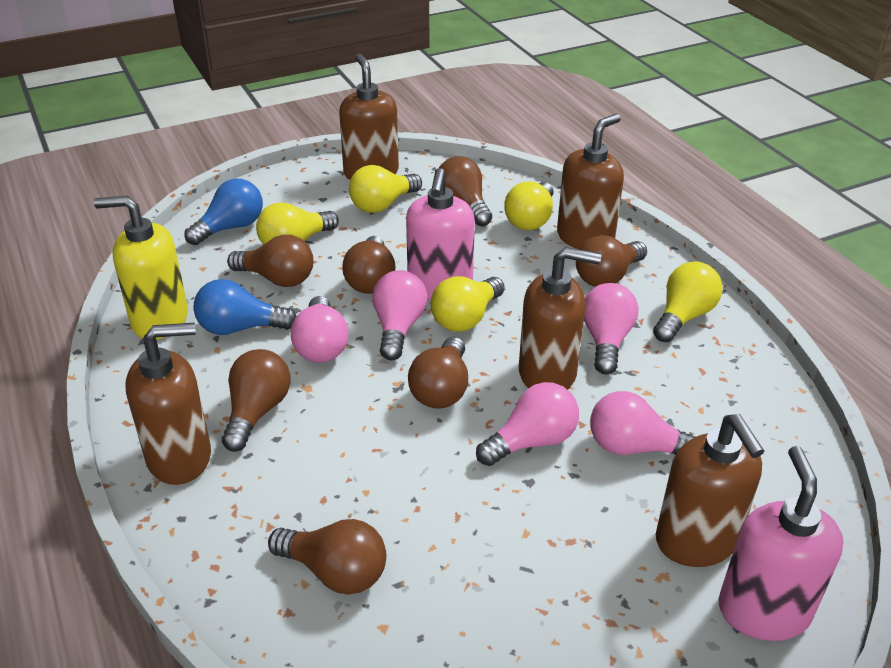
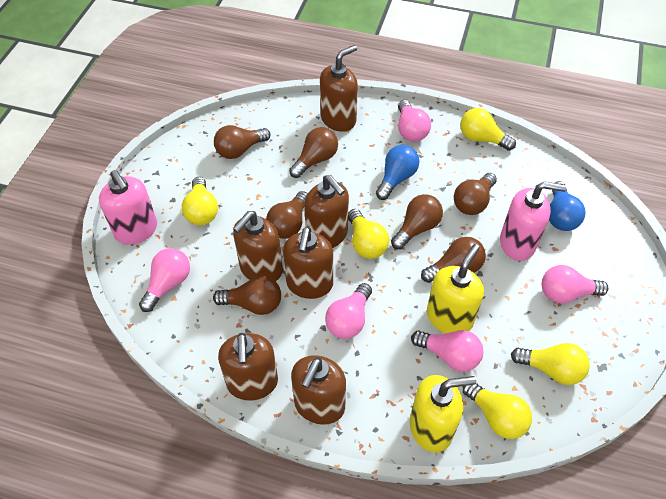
brown soap dispenser: [125,323,211,485] [339,54,399,180] [519,247,601,390] [557,114,624,249] [656,414,764,567] = 5 -> [218,333,278,401] [233,211,283,281] [283,227,333,299] [291,355,346,425] [304,175,349,248] [320,45,358,132] = 6
yellow soap dispenser: [94,196,188,339] = 1 -> [410,375,476,453] [427,244,484,333] = 2

